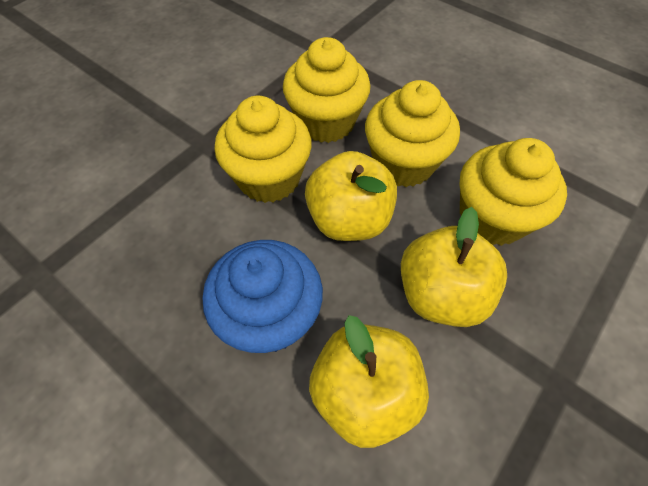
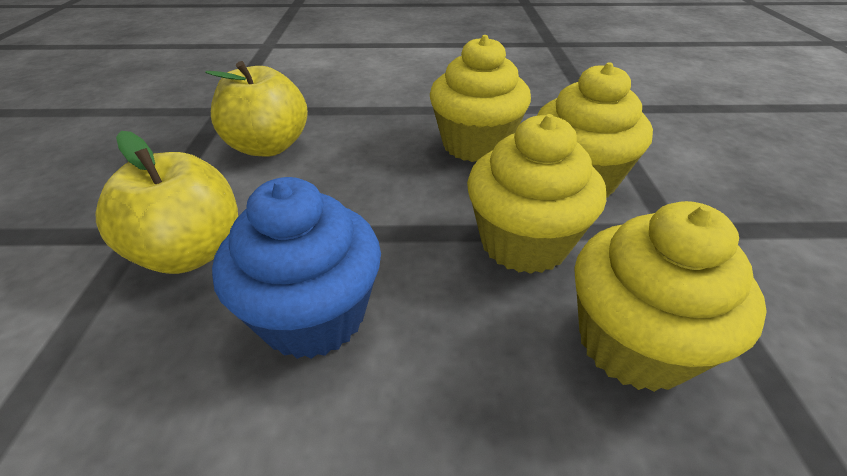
yellow apple: [305,151,397,241] [309,315,429,448] [401,207,507,327] = 3 -> [96,131,238,274] [205,61,308,157] = 2

